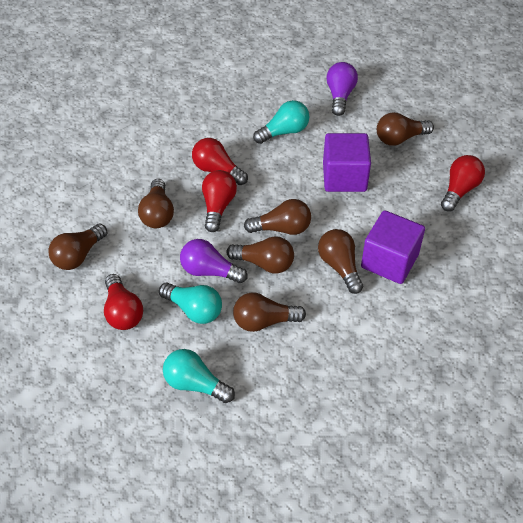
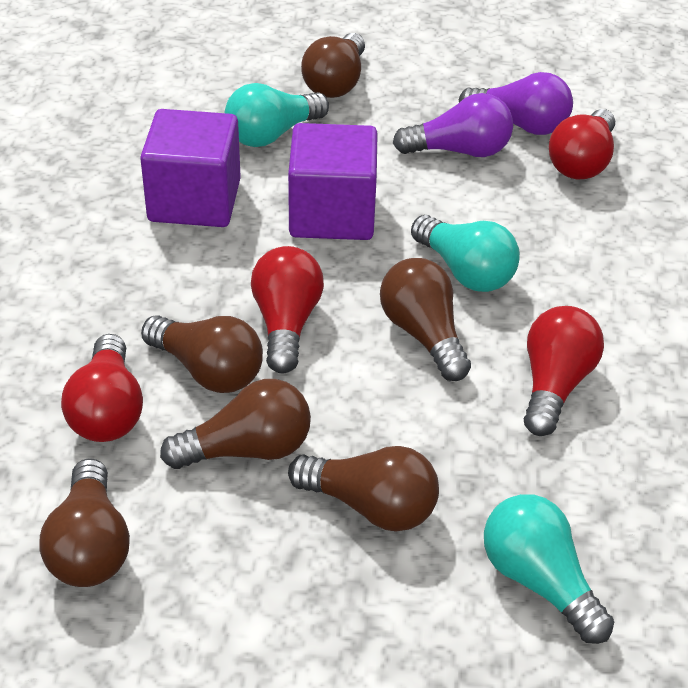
brown light bulb: [48,223,107,270] [138,179,174,228] [226,236,294,274] [233,293,306,332] [244,199,311,235] [318,229,363,294] [377,112,434,146] = 7 -> [39,458,130,587] [141,315,263,393] [160,379,311,469] [288,446,439,532] [301,33,365,98] [380,258,471,381] = 6

